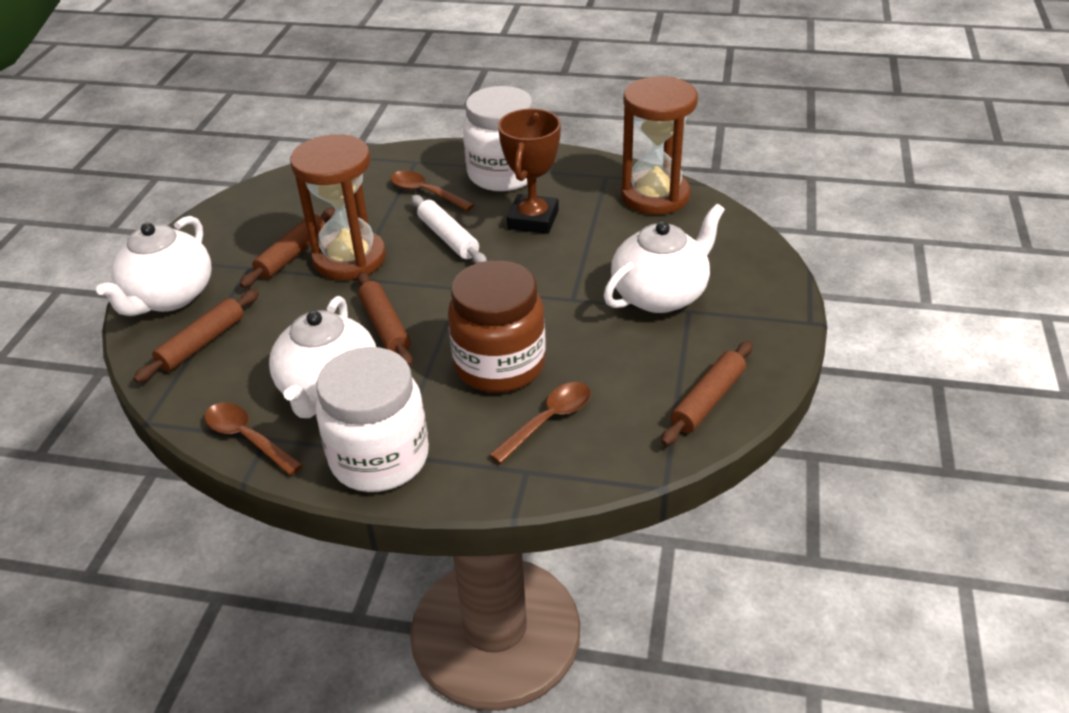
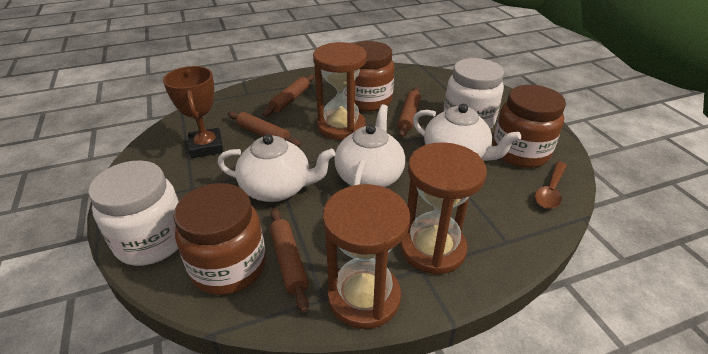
brown hourglass: [290,134,386,280] [621,76,698,215] = 2 -> [313,42,367,140] [323,184,410,329] [400,142,487,275] = 3
brown jar: [448,260,546,392] = 1 -> [173,183,266,295] [344,41,394,112] [493,85,566,168] = 3
brown spoon: [205,403,303,475] [390,171,474,211] [489,382,591,464] = 3 -> [535,161,567,209] = 1
white rolling pin: [411,195,487,264] = 1 -> none = 0

